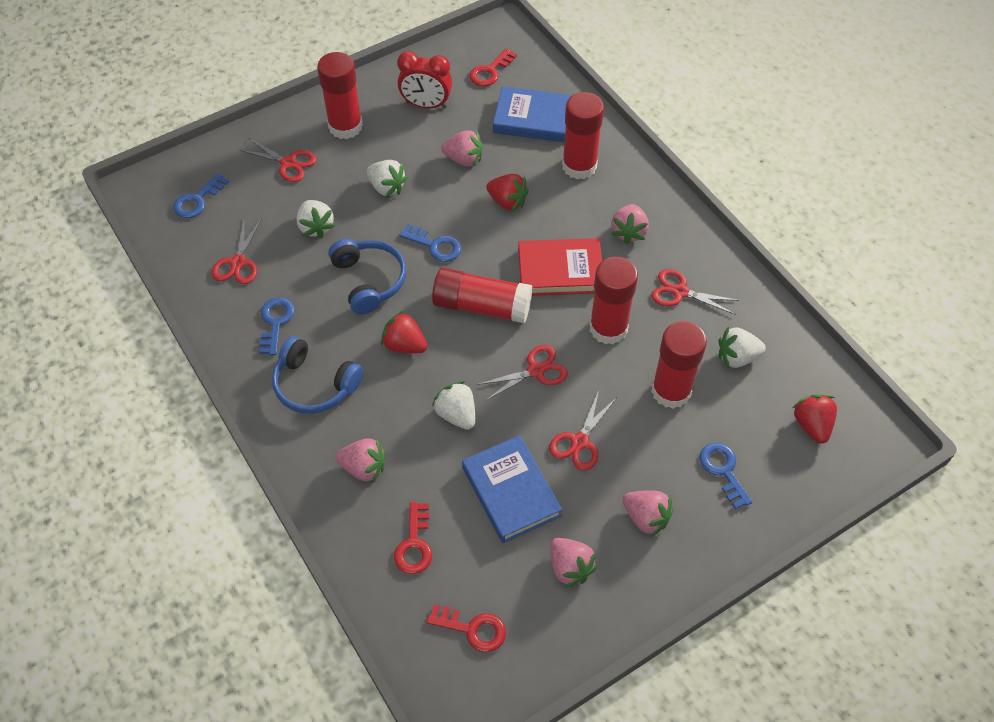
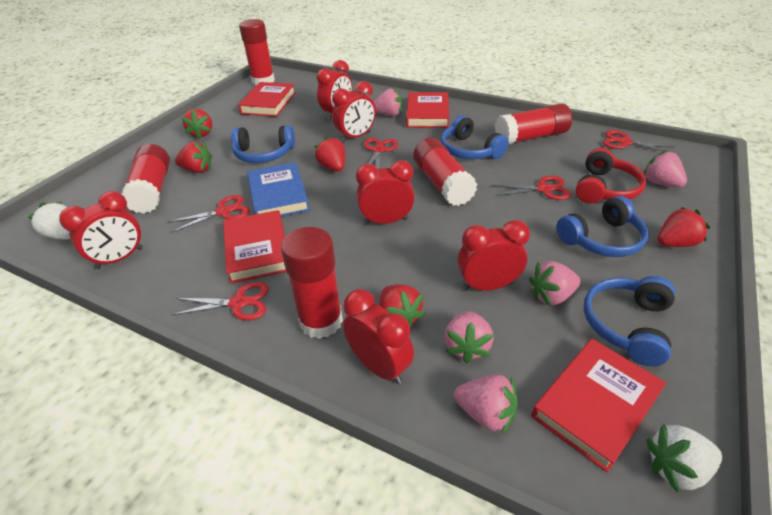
blue book: [462,435,562,543] [493,86,572,142] = 2 -> [247,162,310,217] = 1
blue headphones: [272,336,363,414] [329,239,406,315] = 2 -> [231,125,295,163] [441,115,509,159] [556,196,649,257] [584,276,675,366] = 4
blue key: [173,173,229,218] [259,297,295,355] [399,224,462,262] [699,443,752,509] = 4 -> none = 0
red book: [518,238,602,296] = 1 -> [223,210,286,284] [238,82,296,117] [406,92,449,128] [531,339,666,473] = 4
red clock: [397,51,452,108] = 1 -> [59,191,143,269] [317,60,352,120] [332,81,376,142] [343,289,414,384] [356,160,415,224] [458,220,530,291] = 6
red headphones: none = 0 -> [576,148,646,204] = 1
red key: [394,502,432,574] [426,604,506,652] [469,48,517,86] = 3 -> none = 0
red strawberry: [381,311,428,353] [486,174,529,212] [792,395,837,444] = 3 -> [175,142,212,173] [181,109,212,139] [314,136,345,171] [379,284,425,328] [657,207,710,247] = 5
white strawberry: [297,200,335,239] [367,160,408,197] [432,381,475,430] [719,327,766,368] = 4 -> [28,201,70,240] [646,424,723,492] = 2

